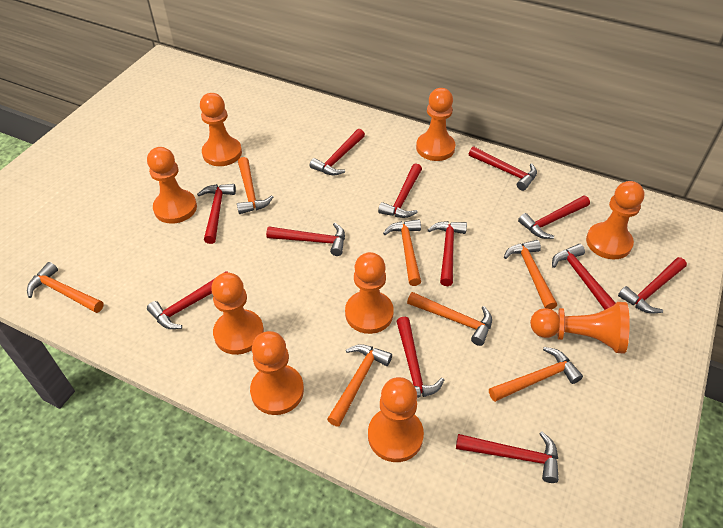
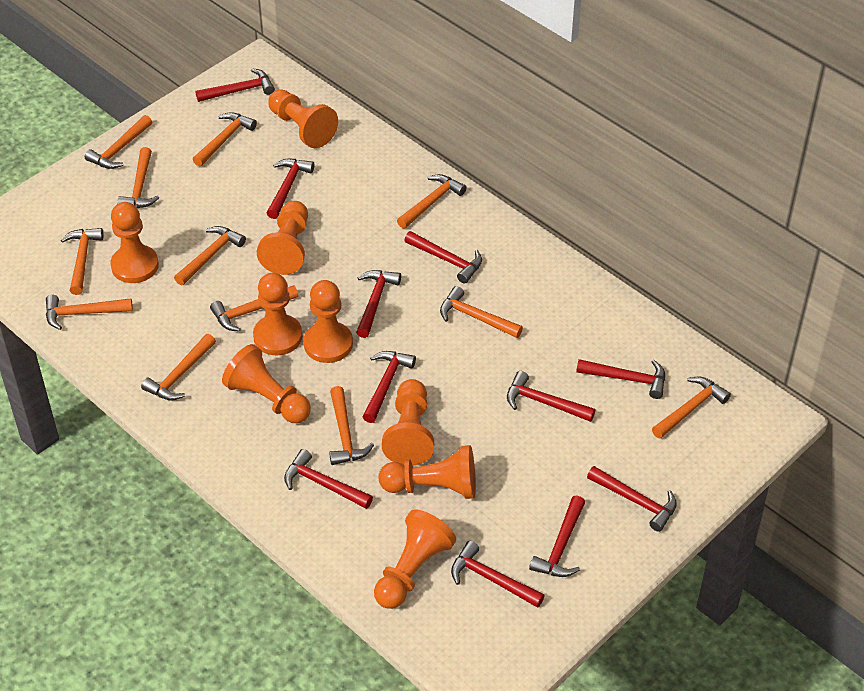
orange hammer: [27,262,104,313] [237,157,273,214] [327,344,392,427] [383,219,421,286] [407,292,492,346] [489,347,583,402] [504,240,557,310] = 7 -> [46,295,133,330] [61,228,103,295] [85,115,152,169] [117,147,159,208] [141,334,216,401] [174,226,246,285] [193,112,257,167] [210,285,298,332] [329,386,374,465] [397,174,467,229] [440,286,523,338] [652,377,731,439] = 12
red hammer: [147,271,228,329] [197,184,236,244] [266,223,345,256] [310,129,365,175] [378,163,422,218] [396,317,444,398] [428,221,467,286] [456,431,559,483] [469,146,537,191] [518,195,590,239] [552,244,616,310] [618,257,687,314] = 12 -> [195,68,275,102] [267,159,314,219] [284,449,373,509] [356,270,401,338] [362,351,416,423] [404,231,482,284] [451,541,545,608] [507,371,596,422] [529,496,585,577] [576,359,665,399] [587,466,677,532] = 11

